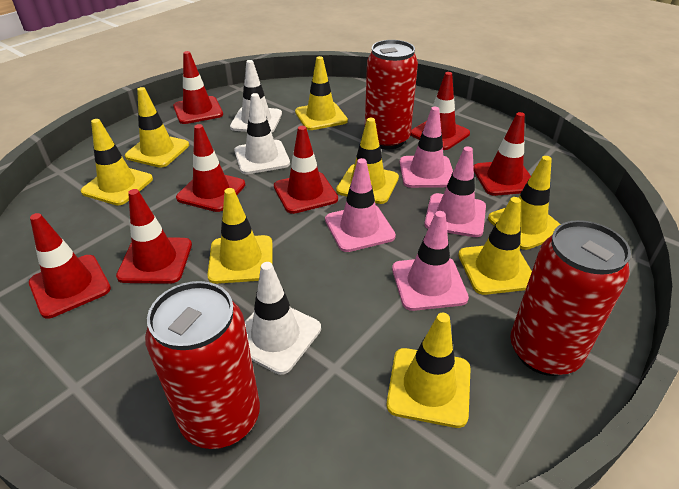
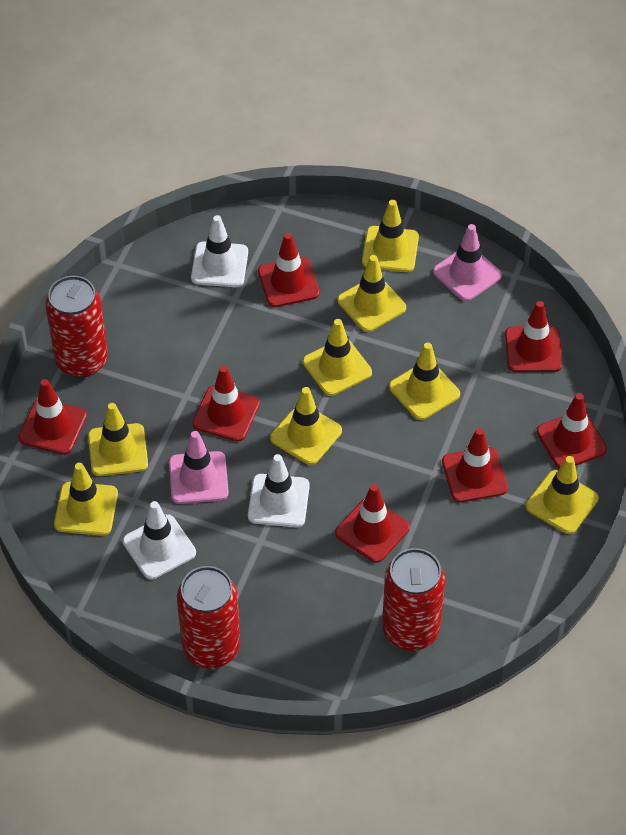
pink traffic cone: [325,158,396,252] [392,211,469,311] [400,107,453,188] [424,146,486,237] = 4 -> [169,431,229,504] [433,224,502,301] = 2

